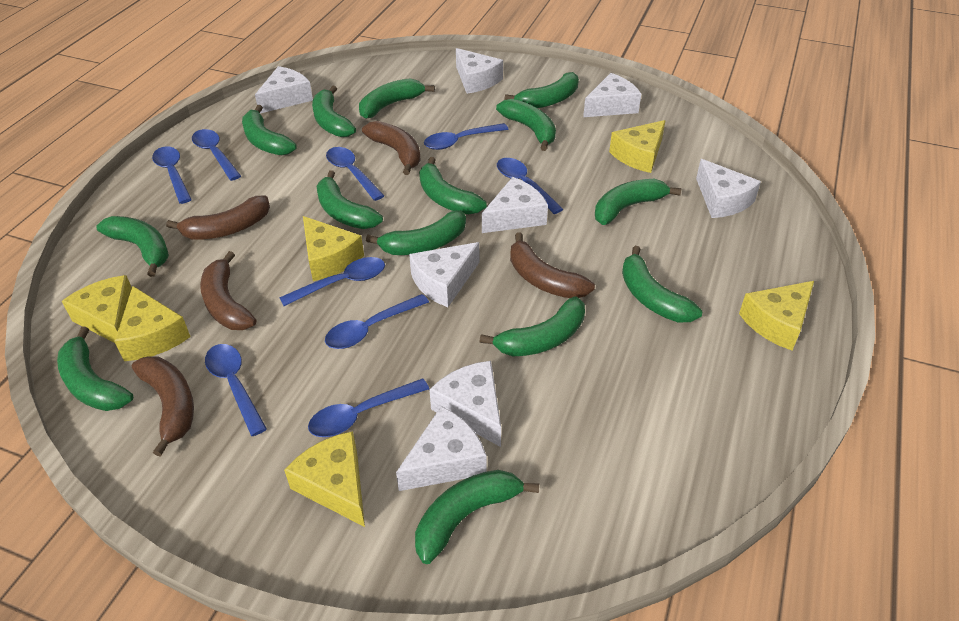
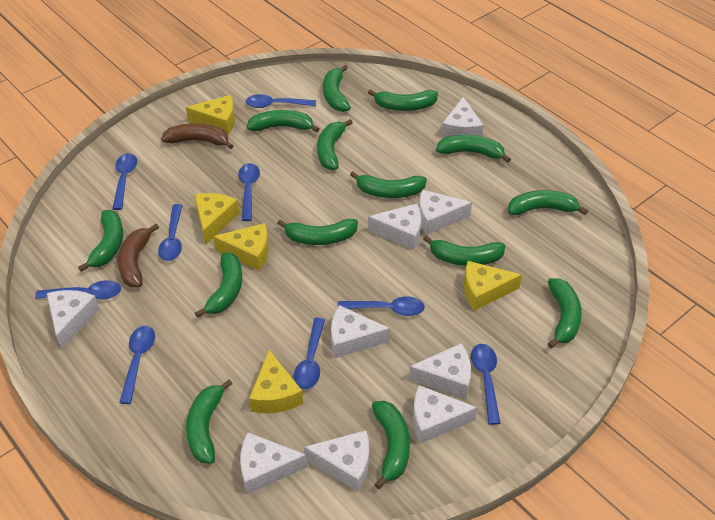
brown banana: [132,356,194,457] [166,195,270,240] [200,251,256,330] [362,121,421,175] [510,232,595,298] = 5 -> [118,224,159,287] [161,123,233,149] = 2
white cheese: [255,66,313,113] [396,406,487,491] [409,242,479,307] [429,361,501,447] [456,48,503,94] [482,177,548,233] [583,73,641,117] [696,159,761,218] = 8 -> [47,290,99,349] [240,432,307,494] [304,430,369,492] [331,305,390,358] [368,204,421,250] [409,343,471,399] [413,385,477,444] [419,189,472,235] [441,97,484,138] = 9
yellow cheese: [62,275,132,343] [114,286,190,361] [284,431,365,527] [303,216,364,281] [609,120,666,173] [739,281,814,350] = 6 -> [186,95,235,135] [194,193,239,244] [213,223,269,271] [249,350,303,413] [464,261,522,311] = 5

